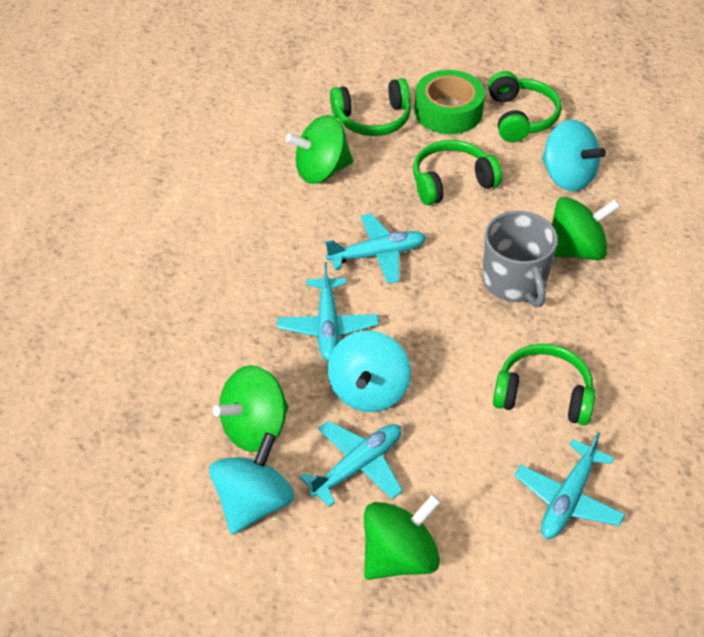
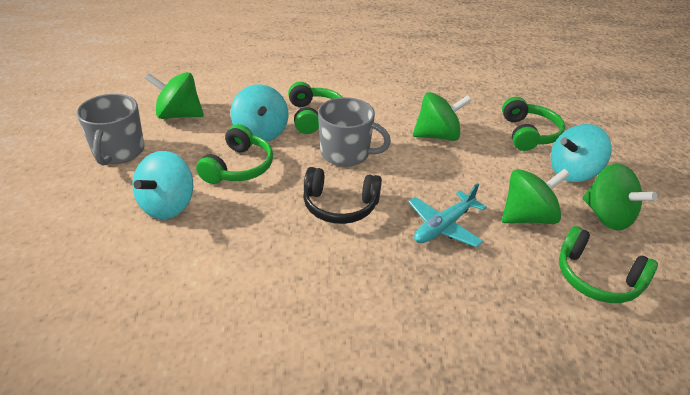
black headphones: none = 0 -> [303,167,382,224] = 1
green tape: [415,70,485,134] = 1 -> none = 0
grey mug: [483,211,558,307] = 1 -> [77,94,145,165] [318,97,391,167] = 2
turquoise plane: [277,262,379,361] [300,421,403,507] [325,213,426,284] [514,432,625,539] = 4 -> [408,183,487,247] = 1

